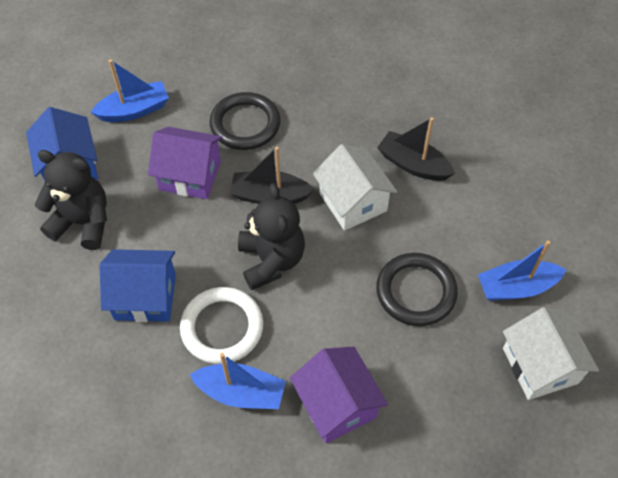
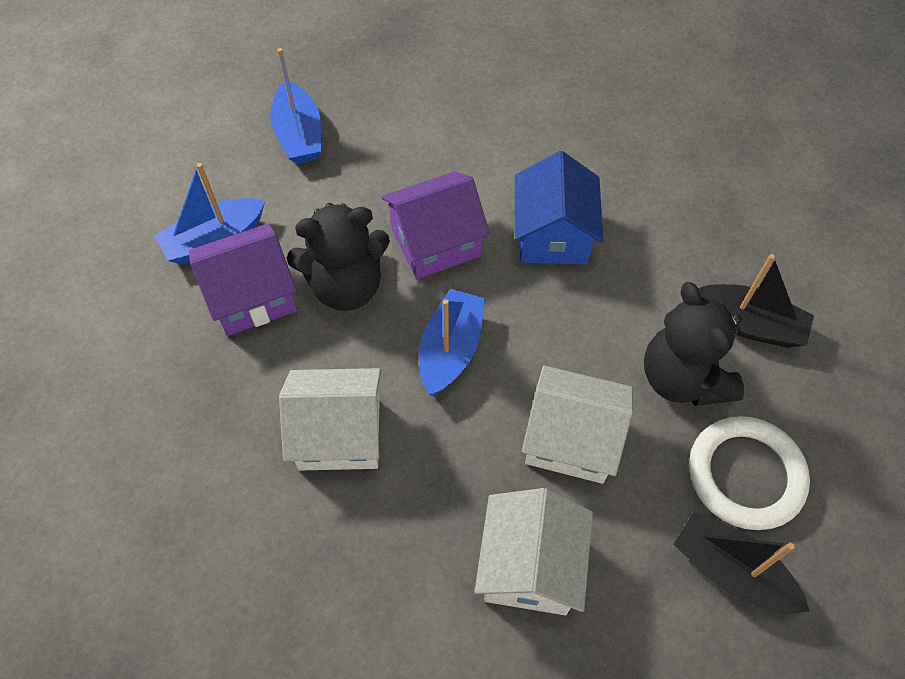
black ring: [210,92,281,150] [376,253,458,326] = 2 -> none = 0
blue house: [26,107,98,181] [100,249,176,322] = 2 -> [515,151,603,264] = 1
white house: [313,144,397,231] [503,307,599,400] = 2 -> [279,368,381,470] [474,488,593,615] [522,366,633,484] = 3

